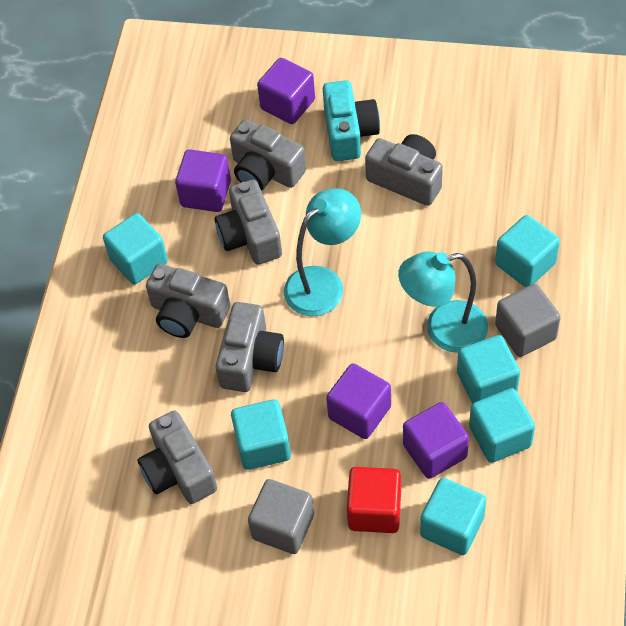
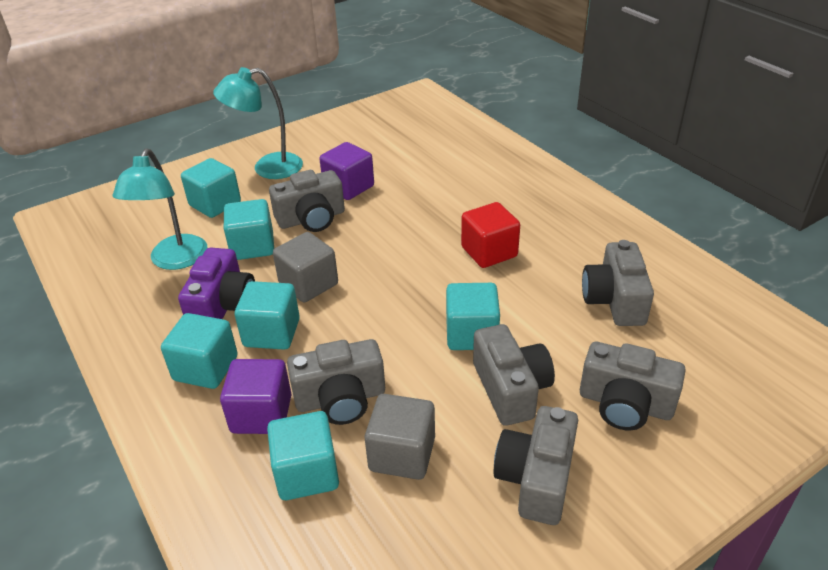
purple camera: none = 0 -> [178,248,255,319] = 1
purple cube: [175,150,231,212] [257,58,315,124] [326,364,391,439] [403,402,469,479] = 4 -> [220,359,292,434] [319,142,374,200] = 2
turquoise camera: [323,80,380,161] = 1 -> none = 0

